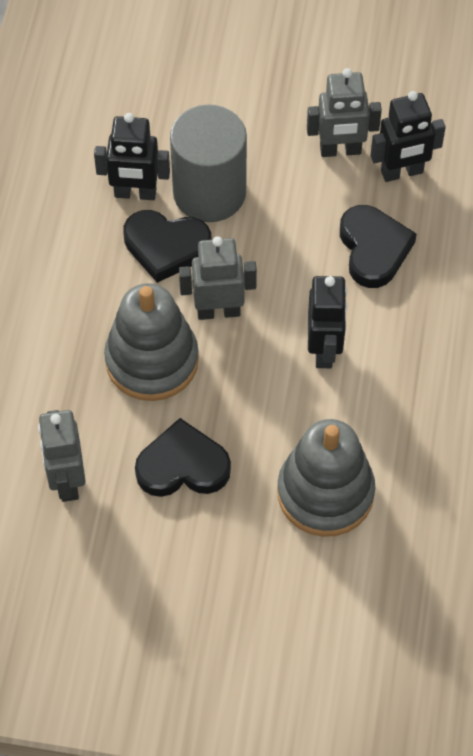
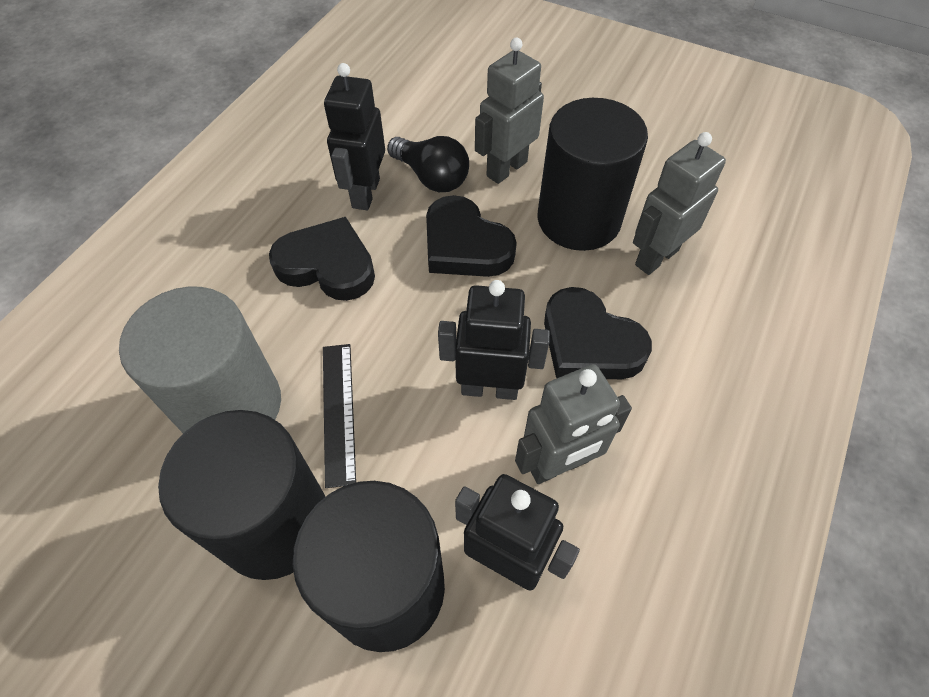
black cylinder: none = 0 -> [158,410,326,580] [293,481,445,652] [537,98,648,251] = 3
black light bulb: none = 0 -> [387,136,469,192] = 1
black ruler: none = 0 -> [323,344,356,488] = 1
grey stacking toy: [104,283,199,401] [277,419,375,537] = 2 -> none = 0

